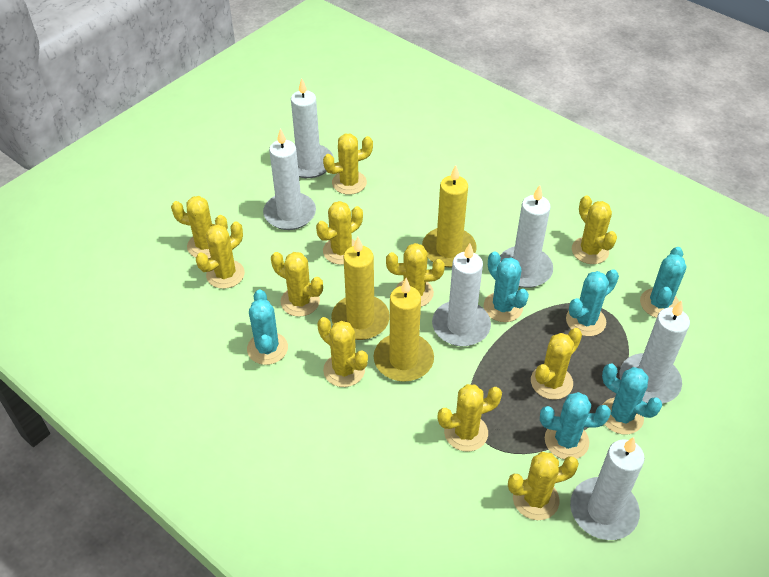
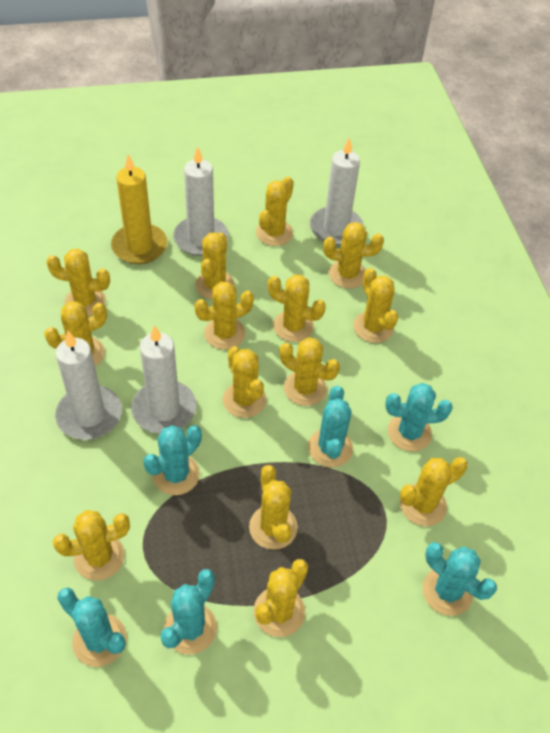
white candle: [263,128,316,230] [291,78,333,178] [432,243,491,346] [500,185,553,288] [570,437,645,540] [619,300,690,404] = 6 -> [55,331,122,440] [131,325,197,434] [174,146,229,256] [310,137,364,246] = 4
yellow cactus: [171,196,228,259] [196,221,245,289] [271,252,323,317] [316,201,363,265] [317,317,368,387] [323,134,373,195] [386,243,445,307] [437,384,502,452] [508,452,579,520] [531,328,582,400] [572,195,617,264] = 11 -> [44,301,107,366] [46,248,110,316] [53,510,130,581] [194,282,254,350] [195,232,235,299] [223,346,267,418] [249,465,298,550] [254,559,308,637] [256,176,294,246] [268,275,326,342] [279,337,340,406] [323,222,384,289] [353,268,398,343] [400,457,468,526] = 14
yellow candle: [331,237,390,340] [374,278,434,382] [422,165,477,267] = 3 -> [111,154,167,264] = 1

